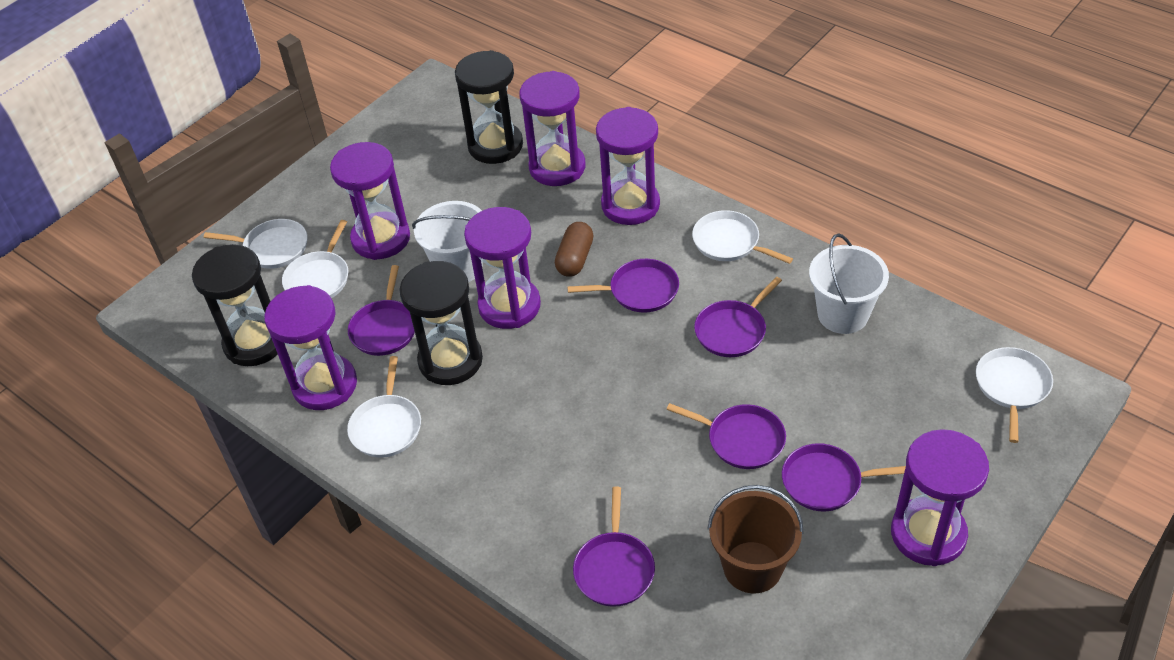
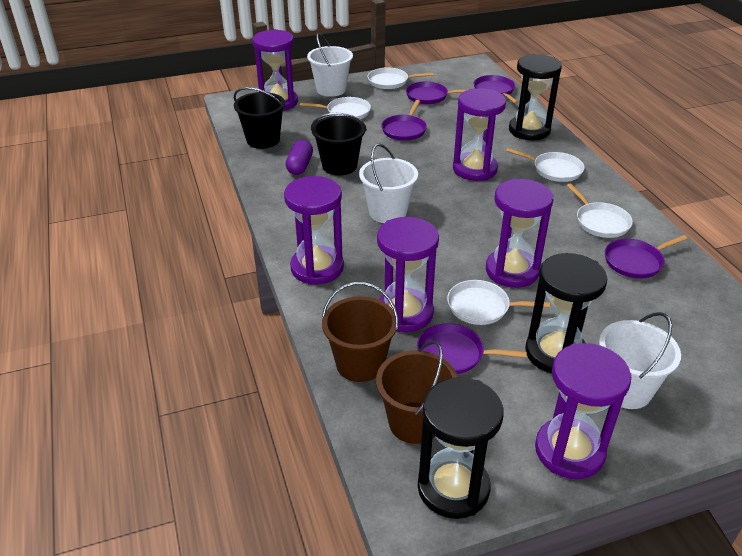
black bucket: none = 0 -> [234,87,285,149] [311,113,367,176] = 2
brown bucket: [708,485,804,594] = 1 -> [322,282,399,382] [376,341,458,444] = 2
brown capsule: [555,222,594,277] = 1 -> none = 0
purple capsule: none = 0 -> [286,140,313,175] = 1
purple pan: [348,265,415,356] [568,259,679,313] [573,487,655,607] [666,403,786,469] [694,277,782,357] [782,443,906,512] = 6 -> [381,100,427,141] [406,81,466,104] [417,323,527,374] [474,75,519,104] [605,235,688,278] = 5
white bucket: [412,201,483,282] [809,234,889,334] = 2 -> [307,33,353,97] [359,144,418,223] [599,312,681,409] = 3

